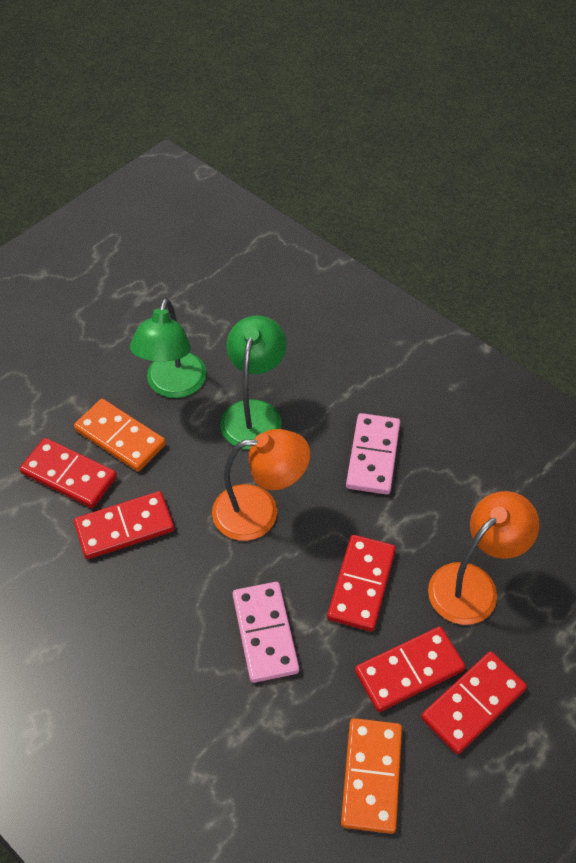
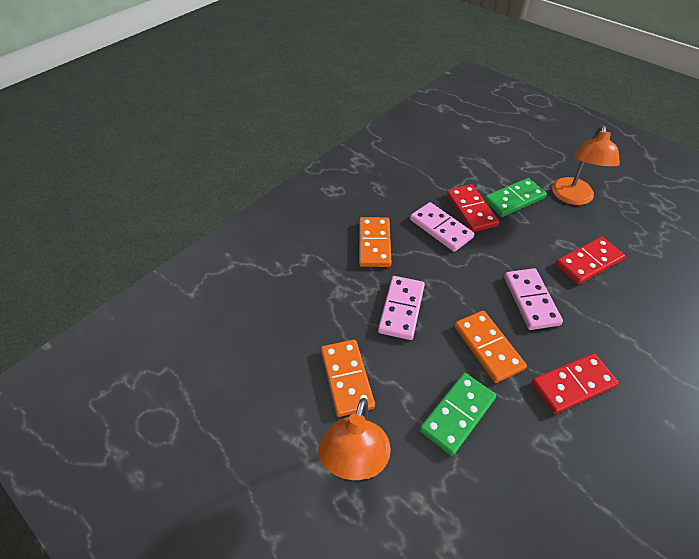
green domino: none = 0 -> [419,373,496,456] [484,178,547,217] = 2
green lamp: [130,298,207,398] [220,315,287,450] = 2 -> none = 0
orange domino: [74,399,166,472] [341,718,402,834] = 2 -> [321,340,375,417] [359,217,391,267] [455,311,527,383] = 3
pink domino: [233,582,299,683] [346,413,400,495] = 2 -> [378,276,425,340] [410,202,474,252] [504,268,563,330] = 3
red domino: [20,438,117,508] [74,491,174,559] [327,535,396,631] [355,626,466,712] [421,651,527,754] = 5 -> [447,184,499,232] [532,353,619,414] [556,237,625,284] = 3

